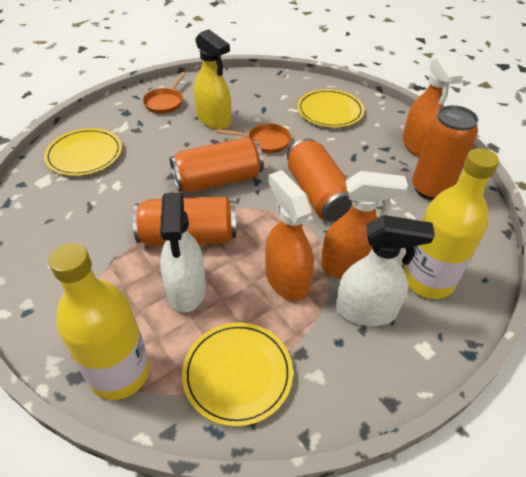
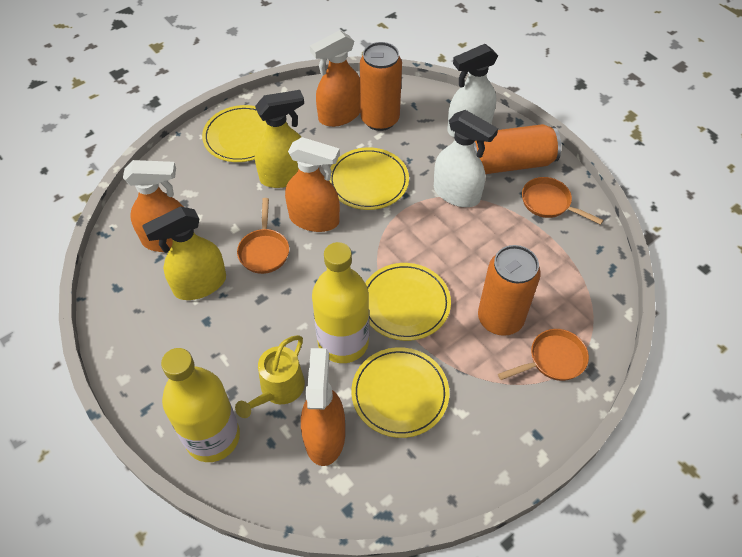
orange can: [133,196,236,246] [170,137,264,193] [287,138,352,222] [412,105,478,200] = 4 -> [360,42,402,131] [474,124,561,174] [478,245,541,336] = 3
orange pan: [143,72,186,114] [217,123,291,153] = 2 -> [237,198,289,274] [498,329,589,381] [522,177,603,225] = 3
orange spray bottle: [265,170,314,301] [321,171,408,279] [403,55,463,157] = 3 -> [123,160,184,252] [285,137,340,232] [301,348,345,466] [310,30,360,127] = 4
yellow plate: [44,128,122,176] [182,322,293,427] [297,89,364,128] = 3 -> [202,105,267,162] [329,148,409,210] [351,347,449,438] [365,263,451,341] = 4
yellow spray bottle: [194,29,231,129] = 1 -> [142,206,226,300] [255,90,304,188] = 2
yellow watering can: none = 0 -> [235,335,305,418] = 1

